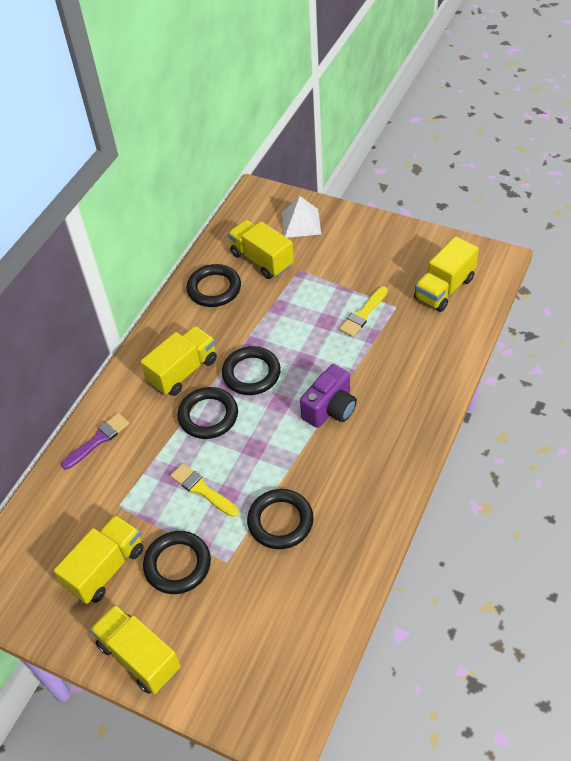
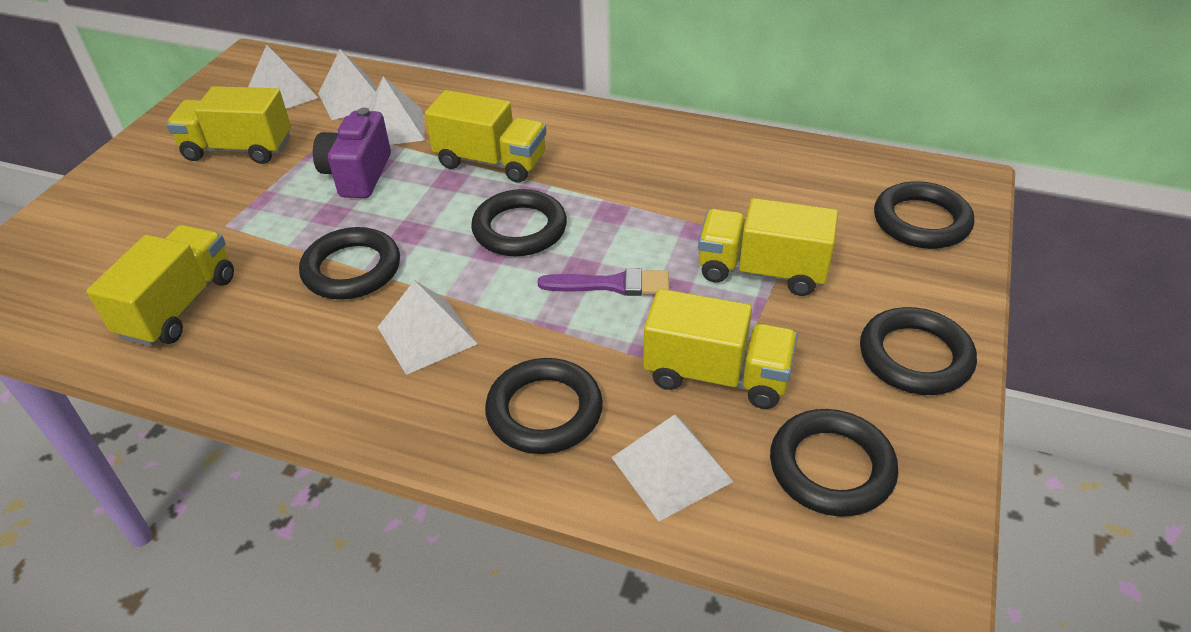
black ring: [143,531,211,594] [177,387,238,439] [187,264,241,307] [222,346,281,395] [247,489,314,549] = 5 -> [299,227,400,300] [471,189,567,256] [485,358,603,454] [770,409,898,517] [860,307,977,395] [874,181,974,249] = 6
white pyramid: [282,196,321,238] = 1 -> [248,45,318,109] [318,49,377,120] [368,76,425,145] [378,280,477,375] [611,415,733,522] = 5
yellow brush: [170,463,239,517] [339,286,388,337] = 2 -> none = 0

